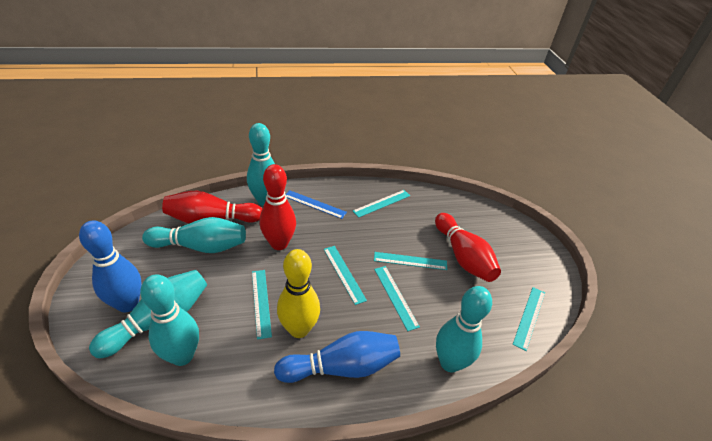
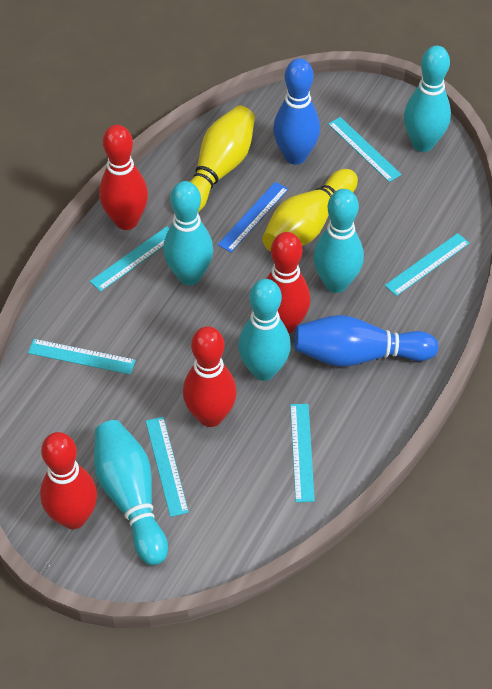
red bowling pin: [162,191,262,223] [260,164,296,250] [435,213,501,282] = 3 -> [40,432,97,529] [99,125,148,230] [183,326,237,427] [266,232,310,334] = 4
yellow bowling pin: [277,249,320,338] = 1 -> [190,106,255,212] [262,169,358,252] = 2

